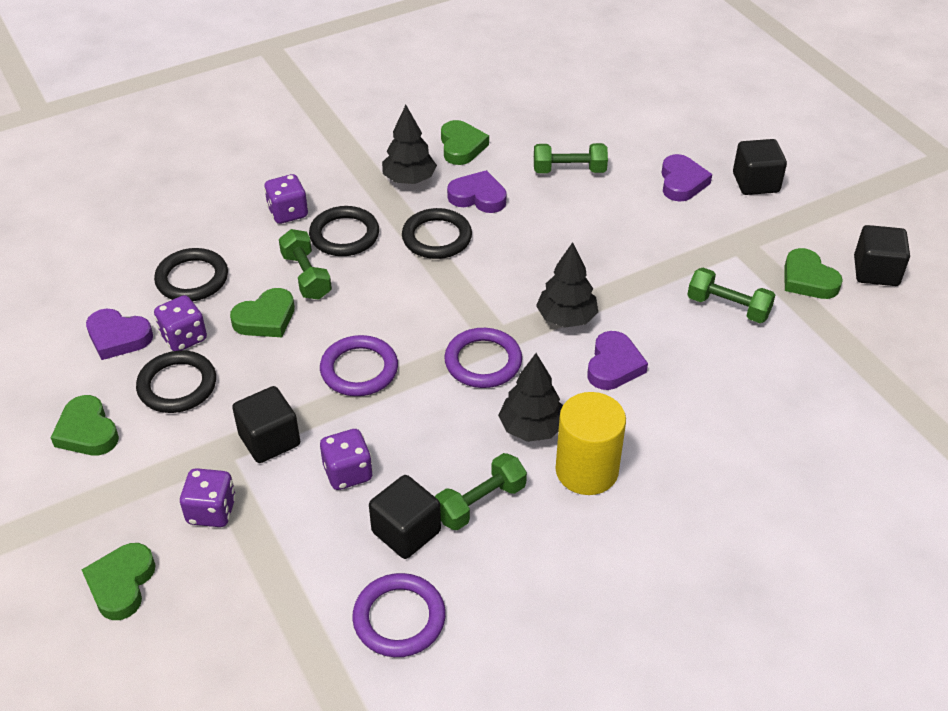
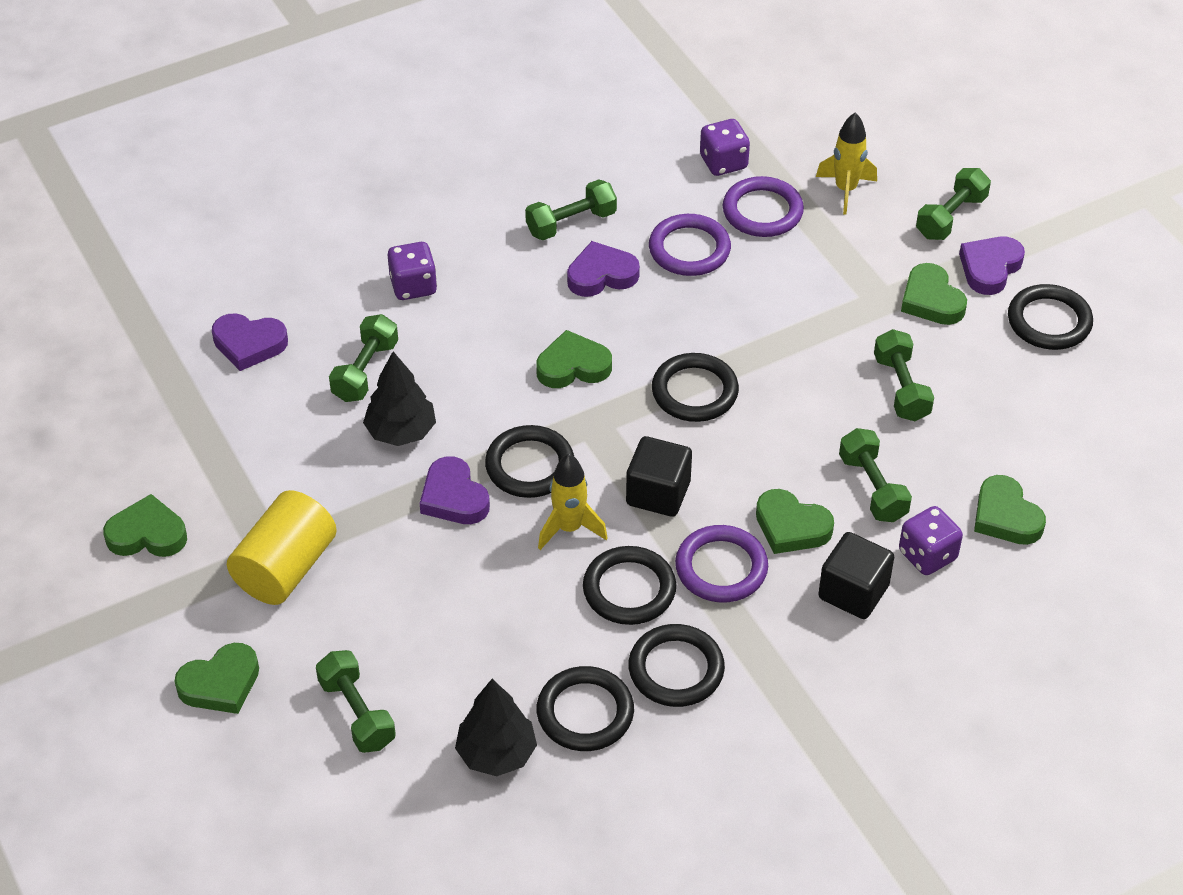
black cube: [232,386,300,463] [369,475,441,559] [733,139,787,195] [854,225,910,286] = 4 -> [626,436,692,517] [818,532,894,619] = 2
black ring: [136,351,216,413] [154,248,228,301] [309,206,379,256] [402,208,472,259] = 4 -> [485,425,574,498] [537,666,634,751] [583,546,676,625] [628,624,725,707] [652,353,739,422] [1008,284,1093,350] = 6
black tree: [382,105,437,184] [498,353,563,442] [536,242,598,328] = 3 -> [363,352,436,446] [455,679,537,776] = 2
green dumbbell: [279,229,332,300] [435,453,527,530] [534,143,608,173] [687,268,775,323] = 4 -> [316,650,396,753] [329,314,398,402] [525,179,617,240] [839,428,912,522] [874,329,934,421] [916,168,991,240] = 6
green heart: [51,395,119,456] [82,543,156,620] [230,288,295,337] [441,120,489,165] [784,248,843,299] = 5 -> [103,494,187,557] [174,643,259,714] [536,330,612,388] [756,489,834,554] [901,263,967,325] [974,475,1046,545] = 6
purple dice: [154,295,207,351] [180,468,236,527] [264,174,308,224] [320,429,373,490] = 4 -> [388,242,437,300] [700,119,750,176] [899,506,963,575] = 3
yellow rocket: none = 0 -> [538,454,608,550] [816,113,877,215] = 2

